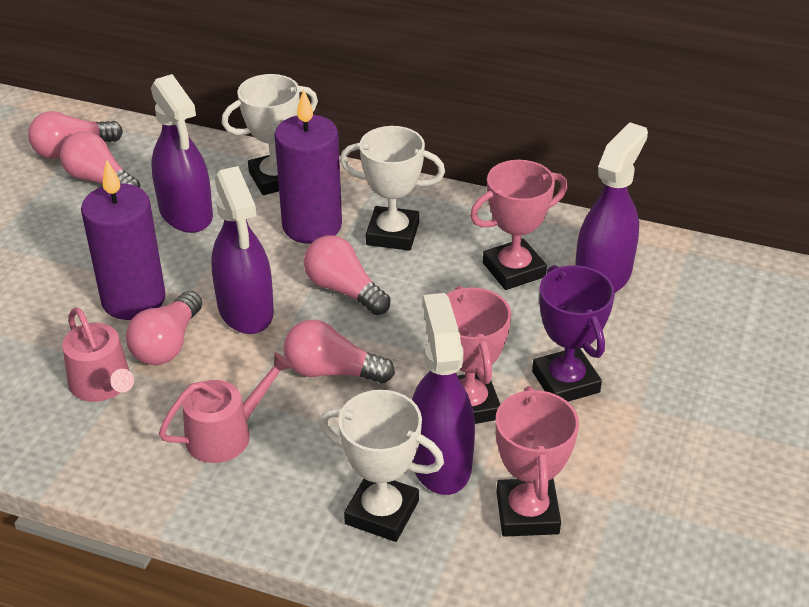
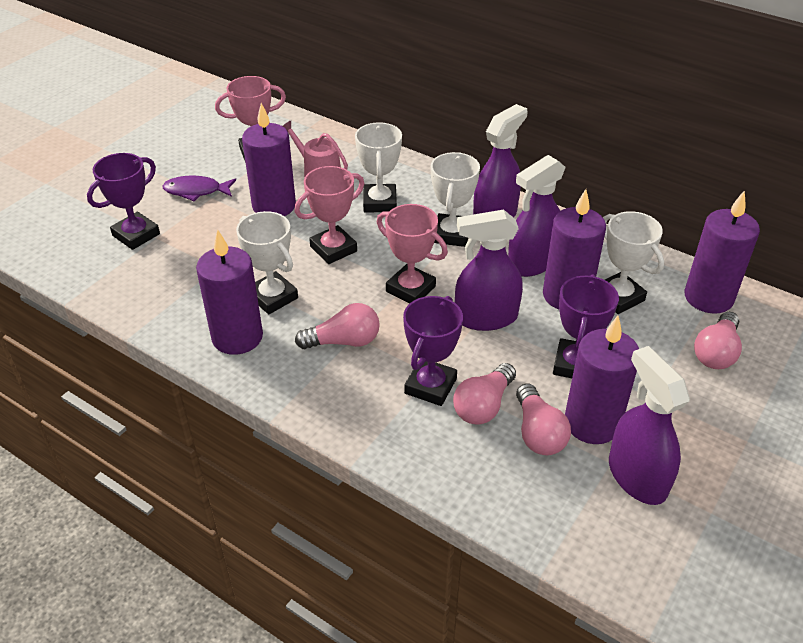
pink light bulb: [28,111,123,159] [60,131,140,188] [126,291,202,365] [283,320,395,384] [304,235,391,315] = 5 -> [295,303,380,349] [453,363,516,425] [516,383,571,455] [694,312,742,369] = 4
pink watering can: [62,307,134,402] [159,352,293,463] = 2 -> [283,121,348,177] = 1
purple candle: [81,160,166,320] [275,89,342,244] = 2 -> [196,229,263,355] [242,103,296,216] [543,189,606,309] [565,316,639,444] [684,190,760,314] = 5
purple fish: none = 0 -> [163,175,236,201] = 1
purple trophy: [532,265,615,402] = 1 -> [87,153,160,250] [403,296,463,406] [553,274,619,378] = 3
white trophy: [222,74,318,195] [319,390,444,542] [340,126,445,251] = 3 -> [236,211,298,314] [355,122,402,213] [431,152,480,247] [603,211,664,314] = 4

